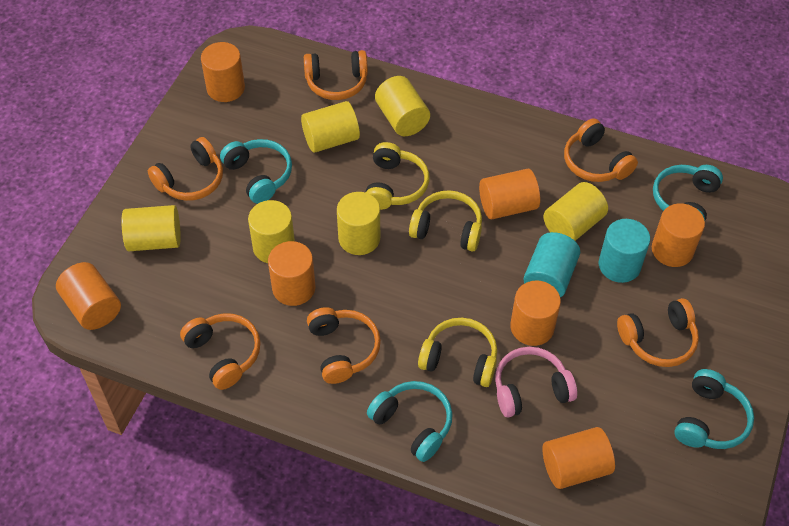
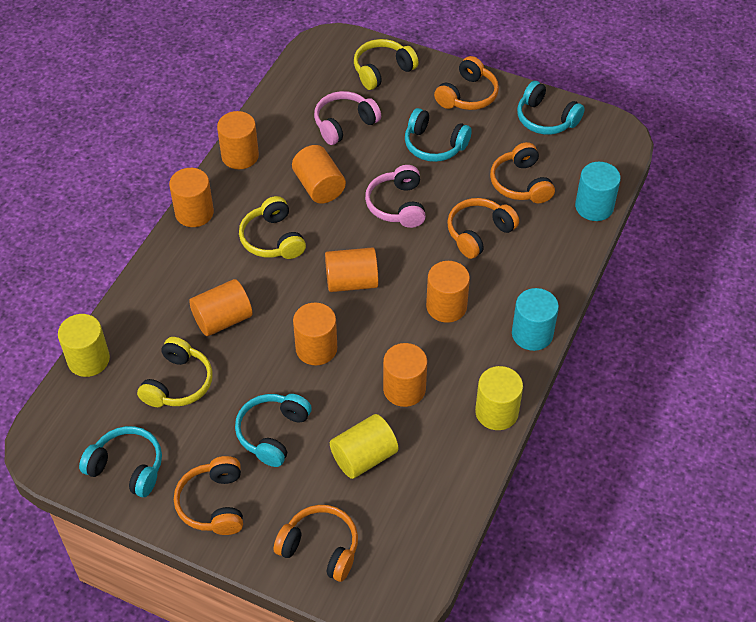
orange cylinder: [56,262,121,330] [201,42,245,102] [268,241,315,306] [479,169,540,219] [510,281,561,346] [542,427,615,489] [652,203,705,267] = 7 -> [169,168,214,227] [189,279,252,336] [217,111,259,169] [292,145,346,204] [293,303,337,365] [325,247,378,292] [383,343,427,407] [426,261,470,323] = 8
orange headphones: [148,137,223,201] [180,313,261,390] [304,50,368,100] [307,307,381,384] [564,118,638,182] [617,298,699,367] = 6 -> [174,456,243,535] [274,505,358,582] [434,56,499,110] [447,198,519,259] [490,142,555,203] = 5
pink headphones: [495,347,577,418] = 1 -> [314,91,381,145] [365,165,426,228] = 2
yellow cylinder: [121,205,181,251] [248,200,295,263] [301,101,360,153] [337,192,380,255] [375,76,430,136] [543,182,608,241] = 6 -> [58,314,110,377] [330,414,399,479] [475,366,523,430] = 3

